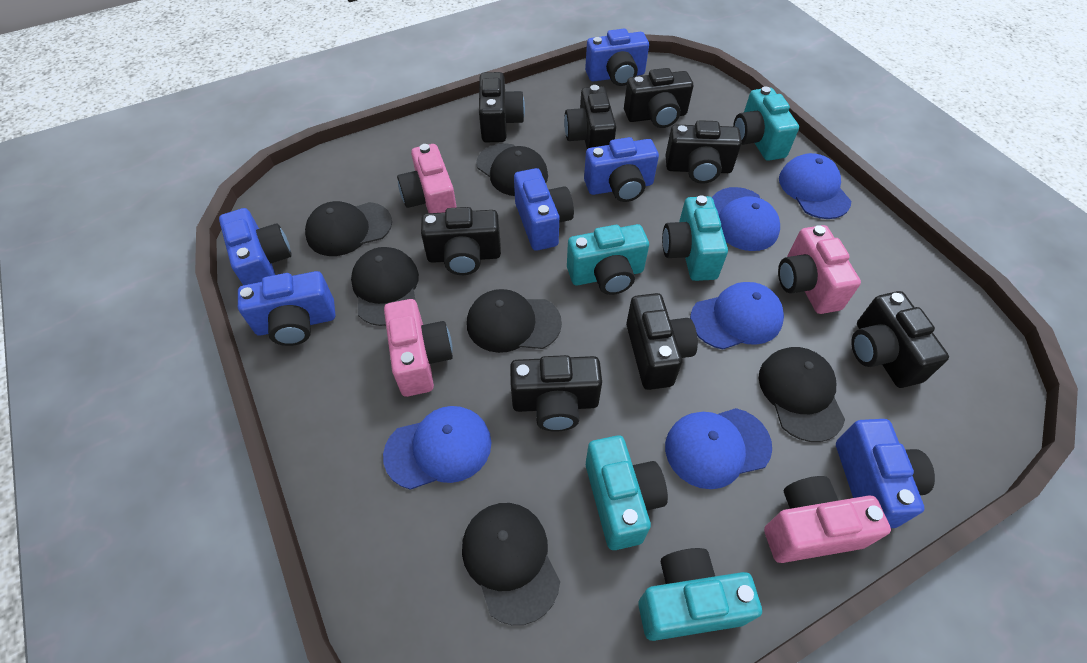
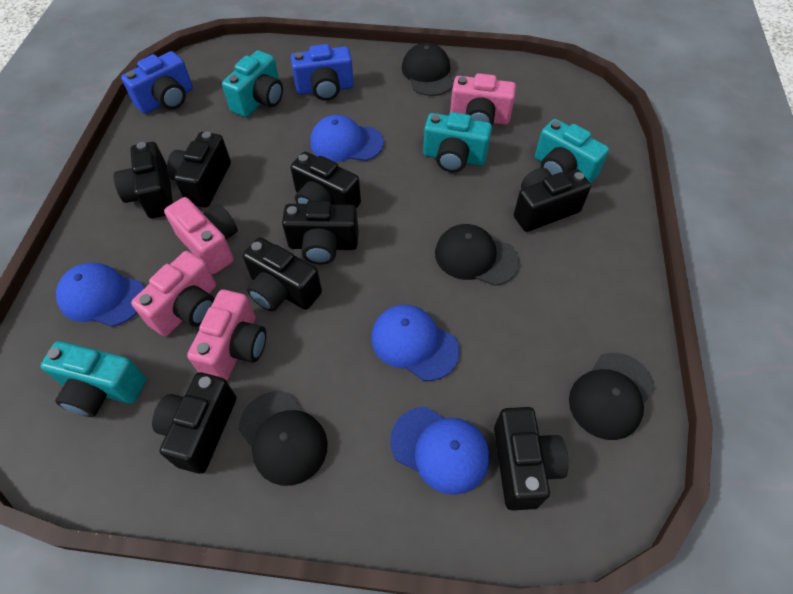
black cap: [305,201,392,256] [351,247,419,326] [462,503,560,625] [467,289,562,353] [476,143,548,196] [759,347,845,442] = 6 -> [239,391,328,486] [402,43,454,96] [435,224,519,286] [569,353,655,440] = 4
blue camera: [219,208,292,285] [238,271,335,346] [514,168,574,251] [584,137,659,202] [585,29,649,86] [836,419,935,528] = 6 -> [121,51,193,114] [291,44,354,101] = 2
blue cap: [383,406,491,490] [665,408,772,489] [690,282,784,350] [712,187,780,251] [779,153,851,219] = 5 -> [56,262,144,327] [310,115,384,162] [371,305,460,381] [390,407,490,495] = 4
turquoise camera: [567,224,649,295] [586,435,668,550] [638,548,762,641] [662,195,728,281] [733,86,799,161] = 5 -> [41,341,146,417] [222,50,283,117] [423,112,492,172] [535,119,609,183] = 4

